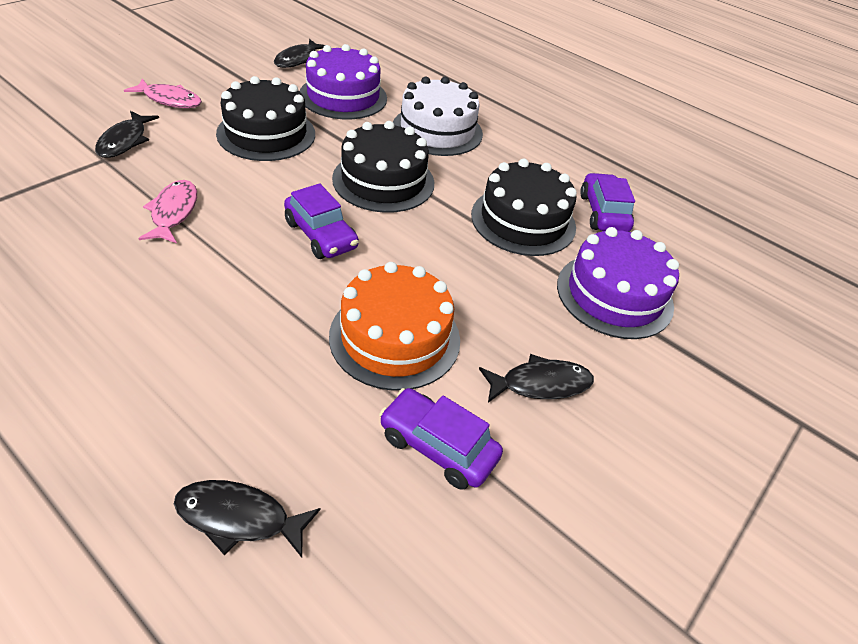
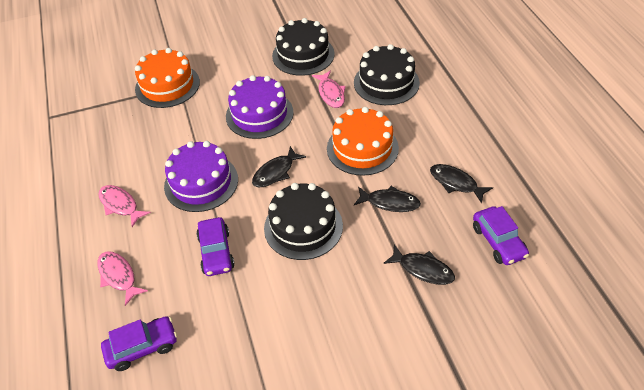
orange cake: [329,262,460,391] = 1 -> [135,48,200,108] [327,107,399,176] = 2
pink fish: [124,79,202,108] [138,180,197,243] = 2 -> [98,185,151,227] [98,251,148,306] [312,71,346,108] = 3
white cake: [393,77,483,156] = 1 -> none = 0

